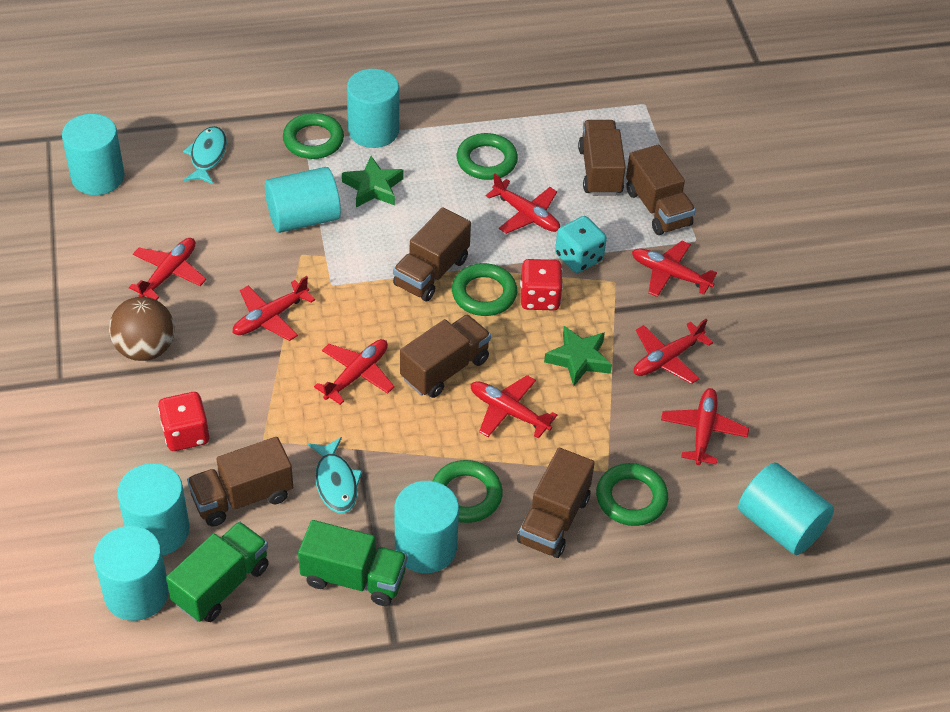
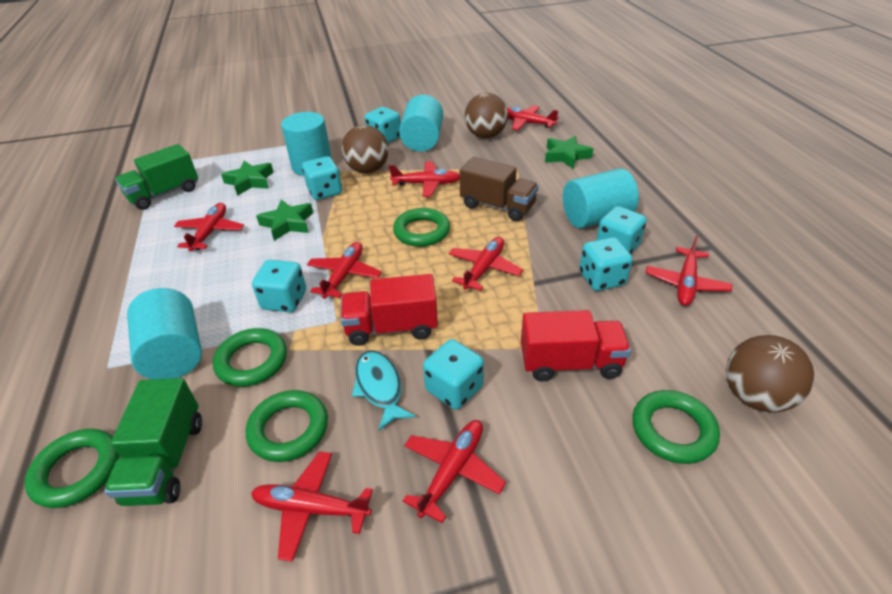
brown ball: [109,297,174,361] = 1 -> [342,125,389,173] [465,93,508,138] [726,335,814,413] = 3
brown truck: [187,437,293,526] [393,207,471,301] [400,314,491,398] [517,448,595,558] [578,120,626,196] [626,144,696,235] = 6 -> [460,157,539,221] = 1
green star: [342,156,404,207] [544,326,612,386] = 2 -> [221,161,274,196] [256,200,313,241] [545,136,593,169] = 3
red dice: [158,392,210,451] [520,259,563,310] = 2 -> none = 0
red truck: none = 0 -> [340,274,438,346] [521,310,631,382] = 2
turquoise cylinder: [62,114,125,195] [94,526,169,621] [117,463,190,555] [265,167,341,233] [347,69,399,148] [395,481,459,573] [738,463,834,555] = 7 -> [127,288,202,379] [281,112,332,176] [399,95,443,152] [563,168,639,228] = 4
turquoise dice: [555,216,607,273] = 1 -> [252,260,306,312] [302,156,342,200] [364,107,401,143] [423,339,484,410] [579,237,633,291] [596,206,647,254] = 6
turquoise fish: [183,126,227,184] [308,437,362,513] = 2 -> [352,351,416,430] = 1

